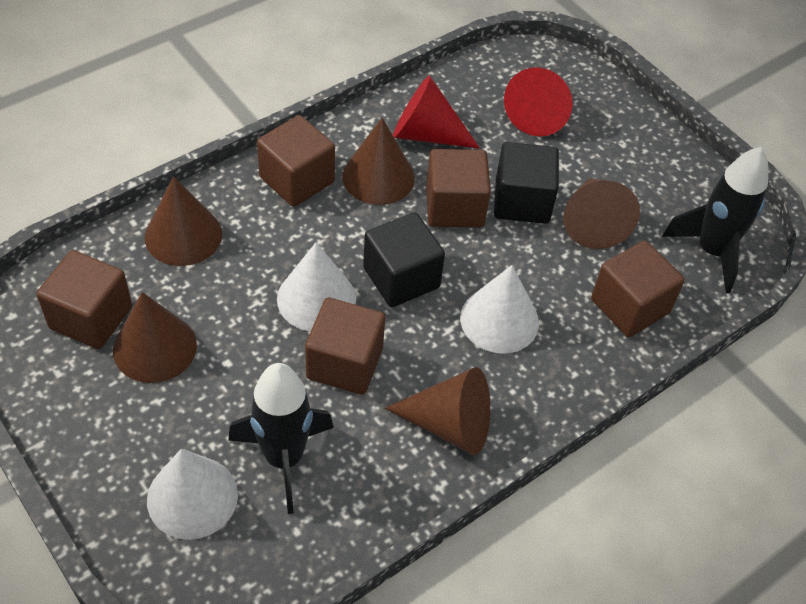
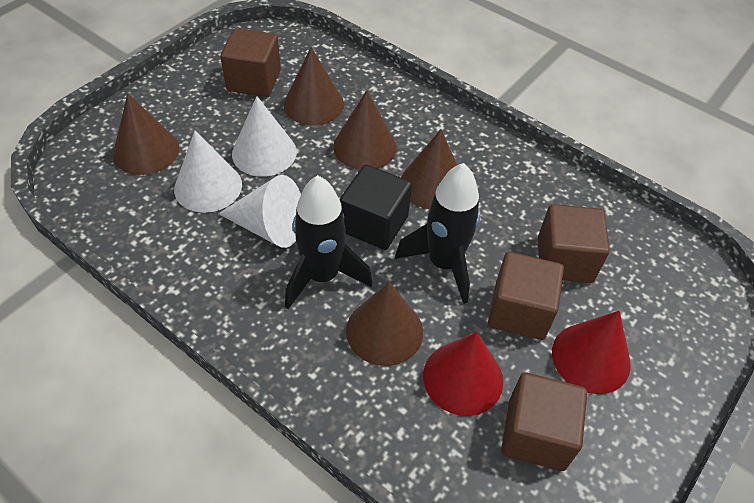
black cube: [363,213,445,307] [494,142,559,224] = 2 -> [340,164,412,250] = 1
brown cube: [36,250,132,349] [257,115,335,207] [305,298,385,395] [426,149,491,227] [591,240,685,337] = 5 -> [221,28,281,97] [488,252,564,340] [501,372,587,471] [538,204,610,283] = 4

